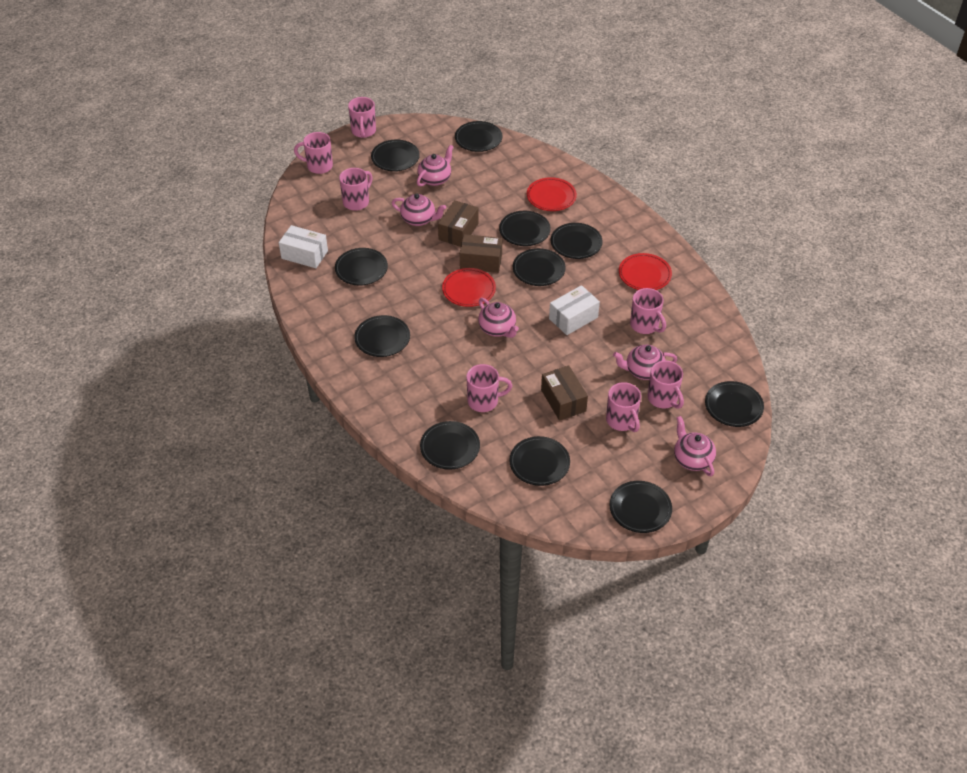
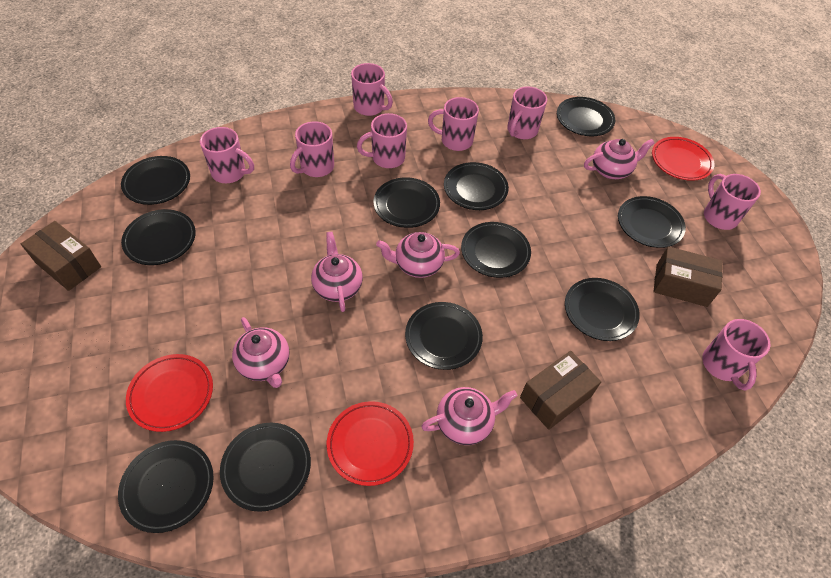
pink mug: [294,132,333,174] [339,168,373,211] [348,97,376,138] [466,364,512,412] [606,382,641,432] [630,288,666,334] [648,361,684,409] = 7 -> [200,127,254,183] [290,121,334,177] [351,63,393,116] [357,113,407,168] [428,97,479,151] [507,86,547,139] [702,319,770,390] [704,174,761,230] = 8
white box: [279,225,328,268] [549,285,600,335] = 2 -> none = 0

